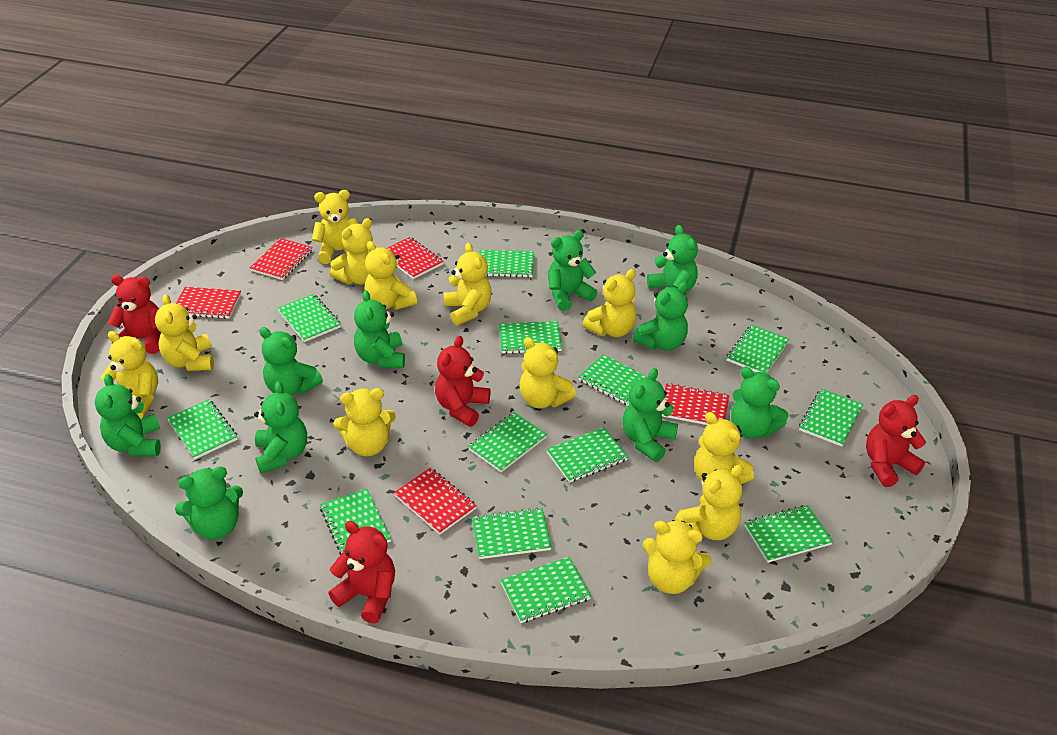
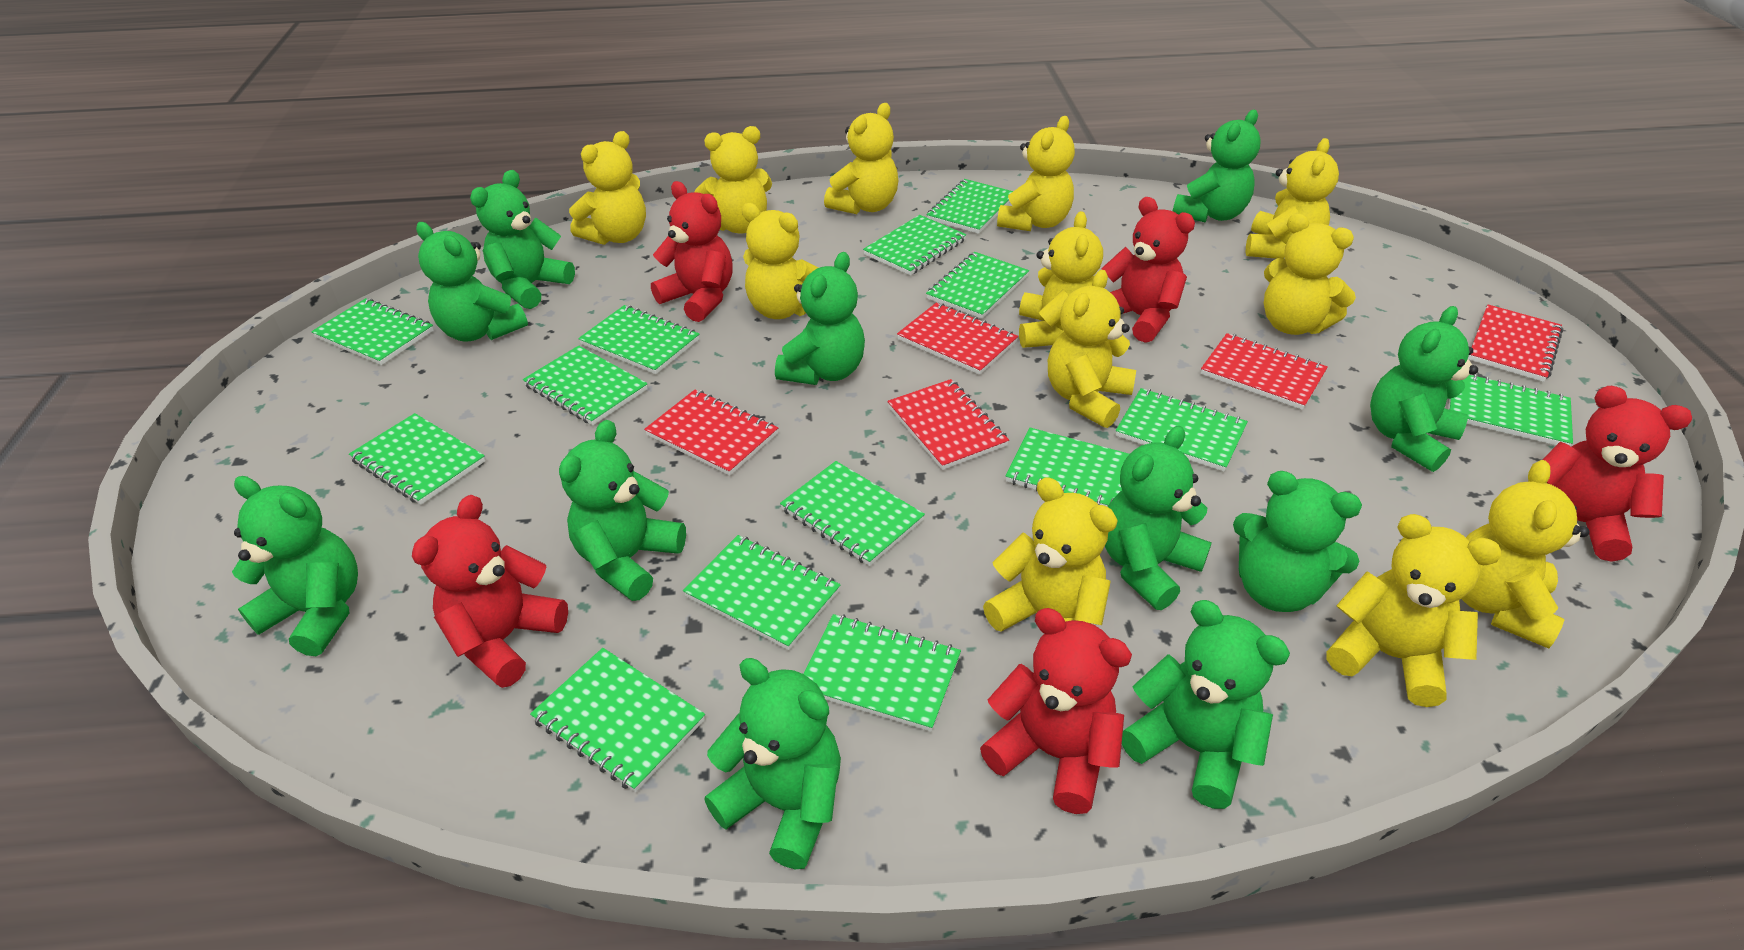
green notebook: [167,399,238,459] [277,294,341,342] [320,489,391,555] [468,412,547,472] [472,508,552,559] [479,250,534,277] [499,321,562,354] [501,557,591,623] [547,427,628,483] [578,355,648,406] [726,325,789,374] [744,505,833,563] [799,389,864,447] = 13 -> [311,298,434,365] [349,413,485,505] [523,346,648,425] [530,648,705,792] [578,305,700,374] [683,535,841,650] [780,461,925,566] [803,614,961,732] [863,215,966,275] [926,179,1013,234] [926,252,1029,319] [1006,428,1129,507] [1116,388,1248,472] [1449,374,1573,446] = 14
green teddy bear: [95,374,161,456] [175,466,243,539] [254,381,307,473] [259,327,323,396] [354,290,405,368] [548,230,598,311] [622,368,678,462] [633,282,688,351] [647,225,698,292] [731,367,789,439] = 10 -> [232,476,358,656] [416,222,528,342] [470,170,575,309] [559,420,686,601] [704,658,841,869] [775,252,865,385] [1105,426,1212,610] [1122,600,1290,809] [1173,110,1261,222] [1233,471,1362,612] [1370,306,1478,472] = 11
red teddy bear: [108,275,161,354] [328,521,395,624] [435,336,491,427] [866,395,926,487] = 4 -> [412,495,568,688] [651,181,733,322] [980,608,1132,814] [1101,197,1195,343] [1543,386,1692,562] = 5

